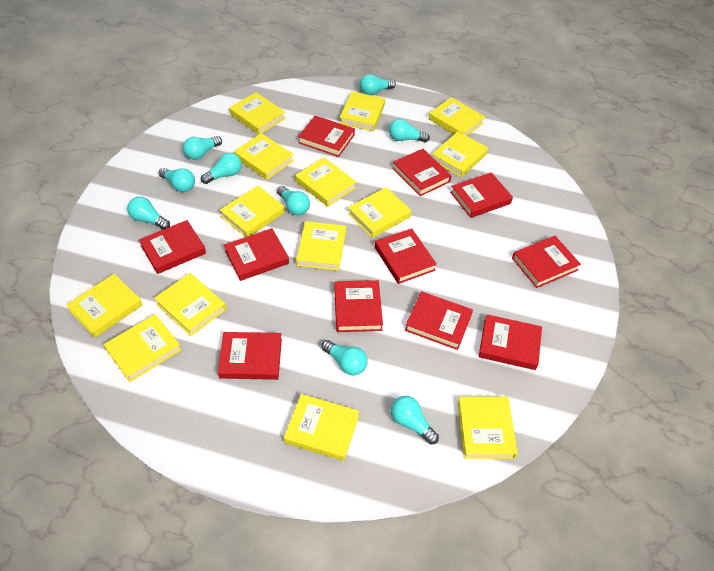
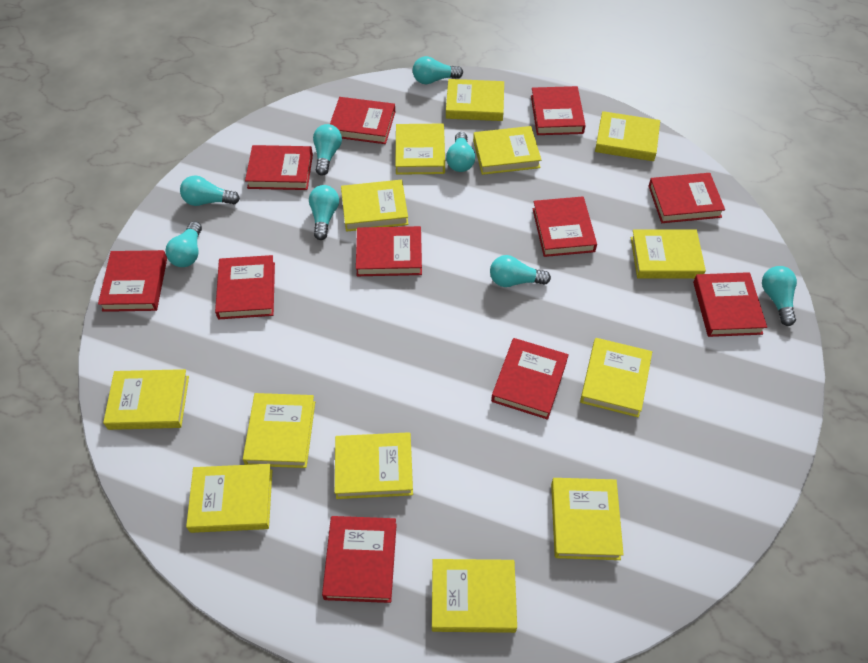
turquoise light bulb: [127,197,170,230] [158,168,195,192] [183,136,222,160] [201,153,242,184] [277,186,310,215] [321,340,368,375] [360,74,396,95] [389,119,430,142] [391,396,439,445] = 9 -> [166,221,202,267] [180,176,240,206] [309,185,339,240] [313,124,342,176] [413,56,463,84] [446,132,475,172] [490,255,551,287] [762,266,797,326] = 8
yellow book: [66,274,143,338] [104,314,181,382] [154,273,226,336] [220,186,285,237] [229,92,286,134] [234,133,294,180] [284,394,359,461] [295,157,356,207] [296,221,346,271] [340,92,385,131] [348,187,411,238] [429,97,485,136] [432,132,488,177] [457,397,518,459] = 14 -> [103,369,189,430] [186,464,272,533] [243,393,315,468] [335,432,413,499] [341,180,408,232] [395,124,445,175] [432,559,517,633] [446,79,504,121] [473,126,541,175] [551,478,624,560] [580,338,652,417] [595,111,660,161] [631,229,706,279] = 13

